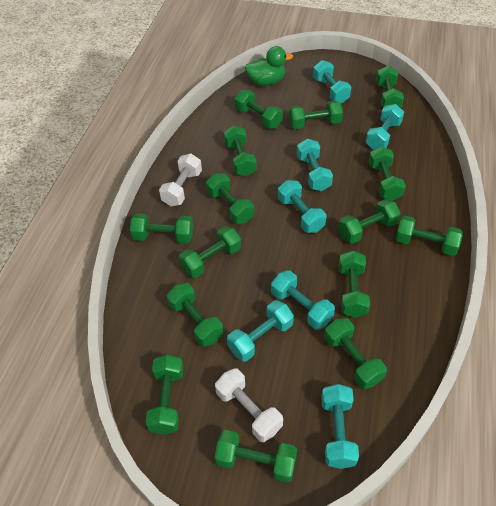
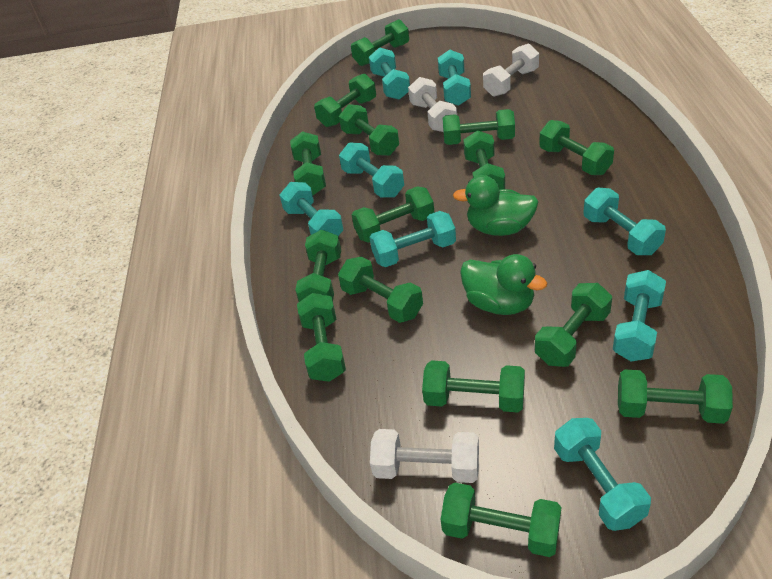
green duck: [245,46,293,86] = 1 -> [453,175,539,236] [460,254,547,315] = 2
turquoise dumbbell: [227,300,294,362] [271,270,335,330] [278,180,327,233] [297,139,333,191] [313,60,351,103] [321,384,359,469] [366,104,404,150] = 7 -> [280,182,343,236] [339,142,404,198] [369,47,410,100] [369,211,456,267] [438,50,471,106] [554,418,651,531] [583,188,666,255] [613,270,666,361] = 8
white dumbbell: [159,154,202,206] [215,368,283,442] = 2 -> [370,429,479,483] [408,77,457,132] [483,43,539,97] = 3

